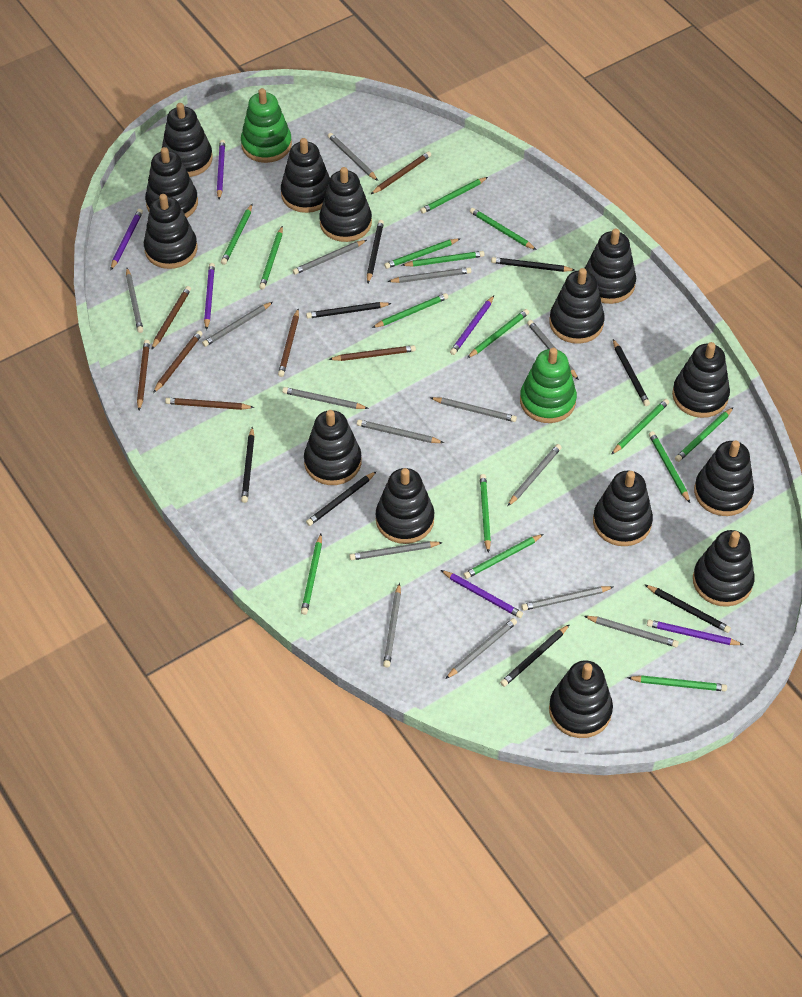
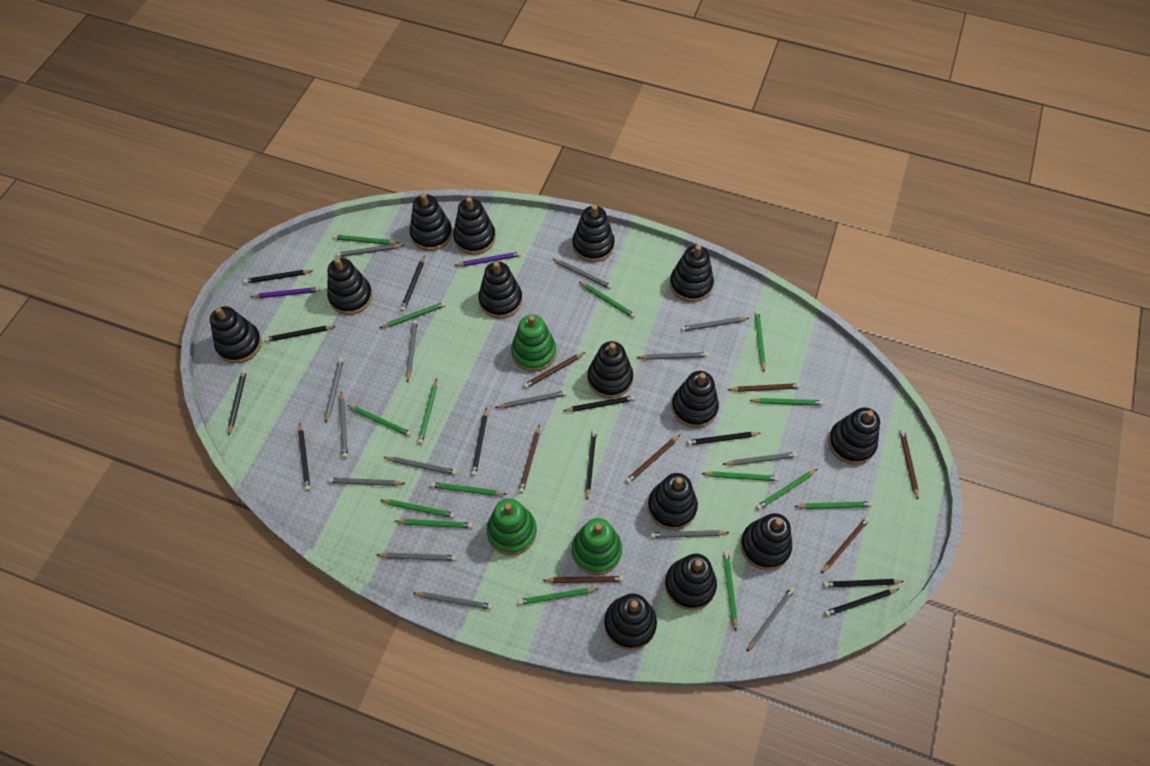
black pencil: [241,427,254,503] [306,302,392,319] [306,471,377,526] [367,220,384,283] [491,257,575,272] [500,624,570,687] [613,339,650,406] [645,585,731,633] = 8 -> [228,370,247,436] [244,270,312,284] [265,326,336,342] [298,423,310,491] [400,255,425,311] [471,407,487,476] [563,396,635,412] [585,429,597,499] [687,432,761,445] [823,579,904,588] [824,589,899,616] = 11
green stacking toy: [241,88,292,163] [520,348,577,423] = 2 -> [487,498,537,555] [511,315,556,372] [572,518,622,575] = 3
purple pencil: [110,209,143,271] [204,263,215,330] [217,140,225,200] [441,570,523,618] [450,295,494,355] [647,620,744,645] = 6 -> [250,287,320,298] [454,252,521,266] = 2

